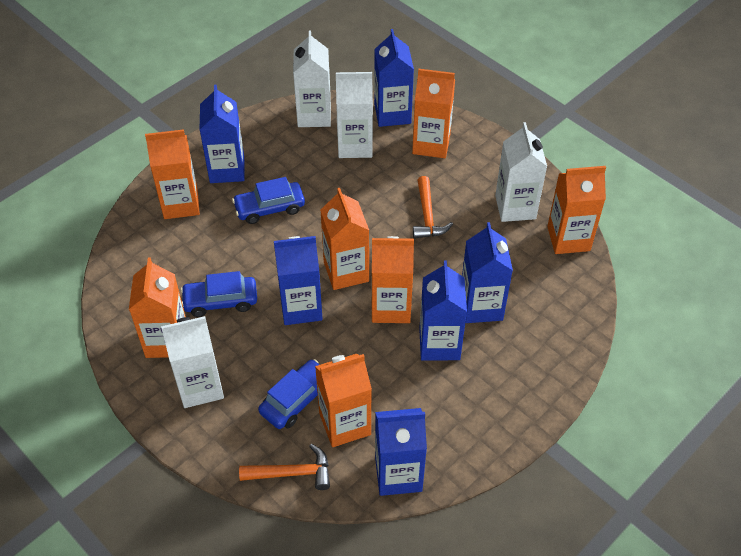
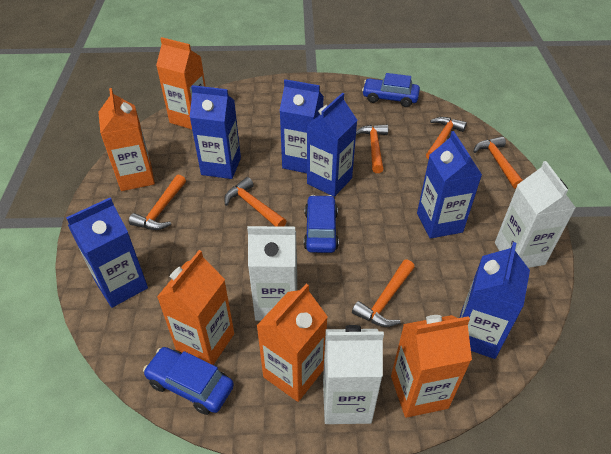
orange carton: [129,257,186,358] [145,129,200,219] [315,354,372,447] [320,188,369,290] [371,236,414,323] [412,69,455,158] [547,166,606,254] = 7 -> [98,88,155,191] [156,37,206,129] [157,250,234,365] [257,284,328,402] [391,315,472,418] = 5
orange hammer: [239,444,330,490] [413,176,453,239] = 2 -> [129,174,186,230] [224,177,286,227] [352,260,415,327] [356,125,388,173] [426,117,467,160] [473,136,523,189] = 6
white carton: [161,316,224,408] [293,30,331,127] [336,72,373,158] [495,122,547,222] = 4 -> [247,226,297,321] [323,325,384,424] [495,161,576,268] = 3

